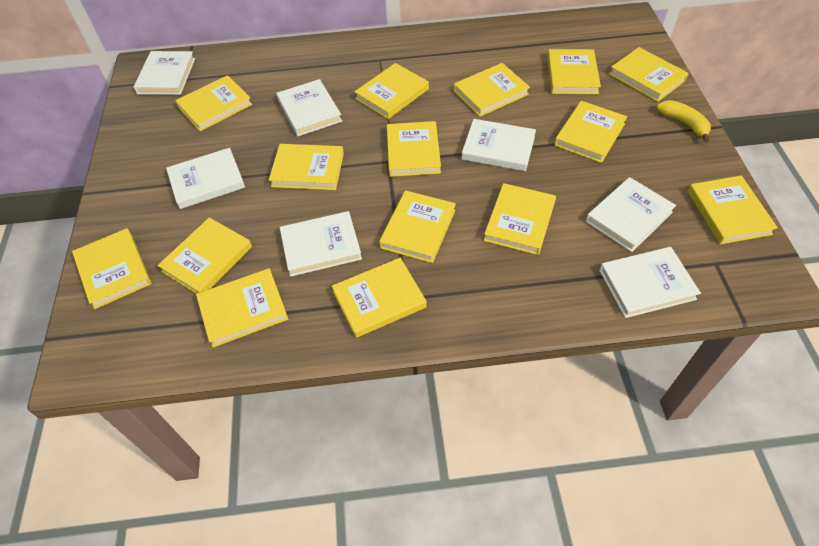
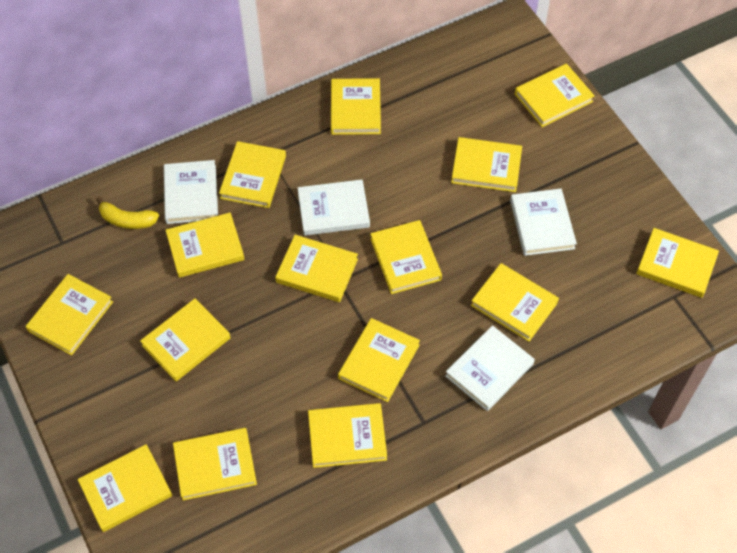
white book: [134,51,195,95] [166,148,245,209] [276,79,342,136] [280,211,362,277] [462,119,536,171] [586,177,676,252] [599,247,701,318] = 7 -> [164,160,218,224] [297,180,370,235] [445,325,535,411] [510,189,577,256] = 4

